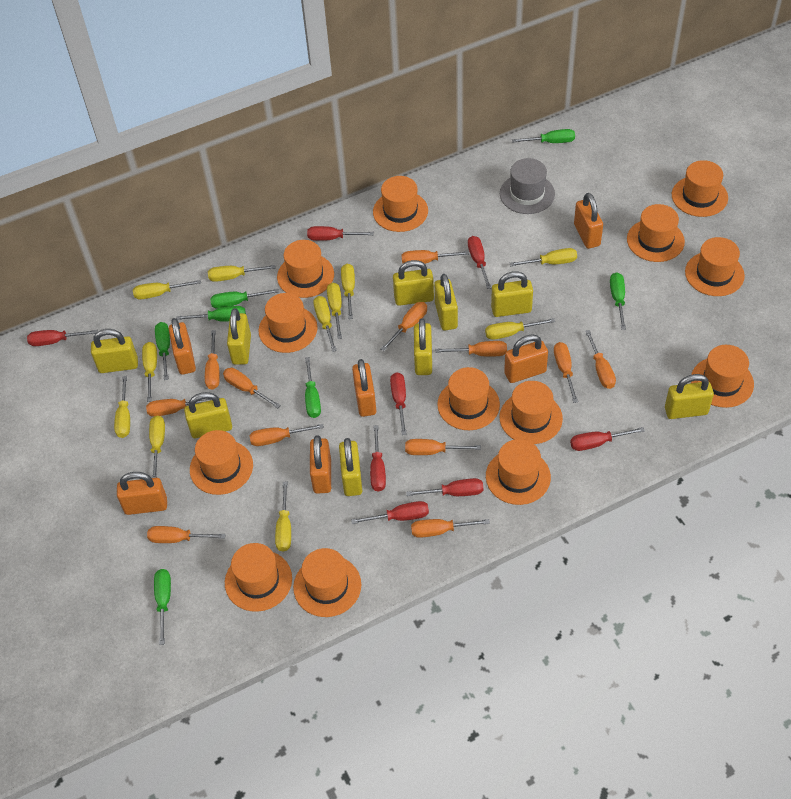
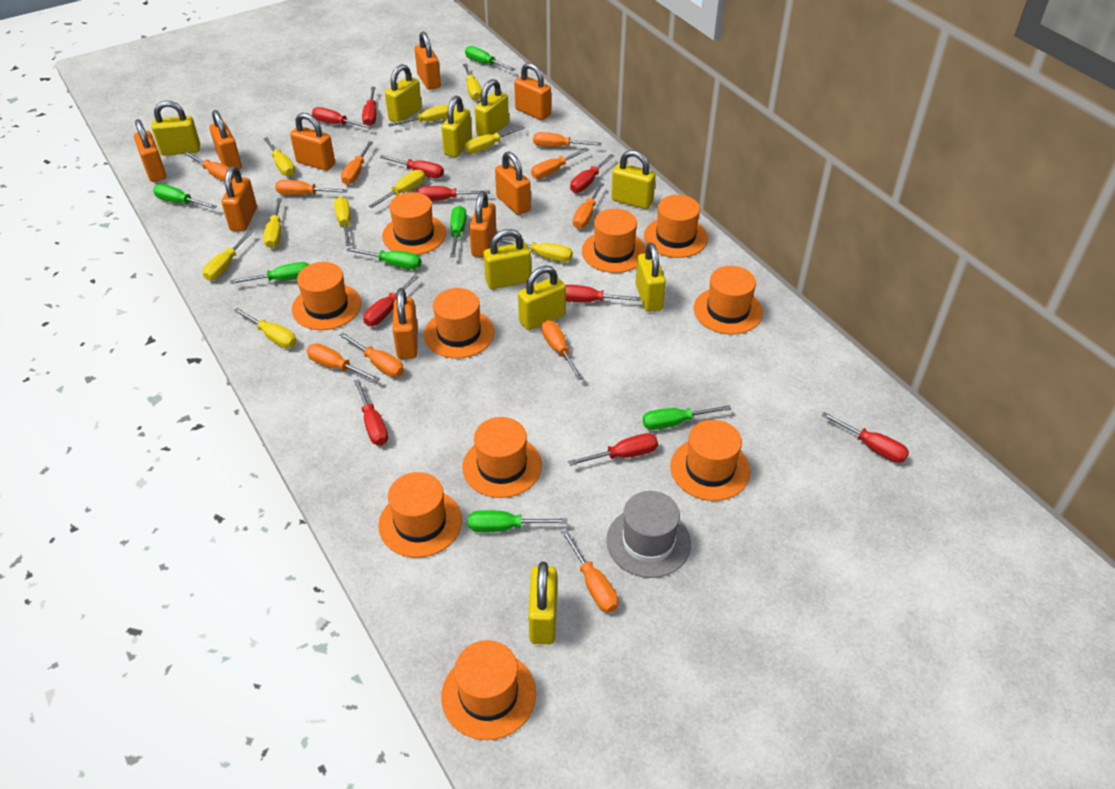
orange hat: [190,430,253,495] [225,543,292,612] [258,293,318,353] [277,240,334,298] [293,548,361,617] [373,176,428,232] [437,367,500,430] [486,439,551,505] [499,381,563,444] [627,204,685,262] [672,160,728,217] [685,237,745,296] [691,345,754,408] = 13 -> [292,262,361,330] [378,472,462,558] [382,192,446,255] [424,288,494,359] [441,640,536,740] [462,417,542,498] [582,209,646,273] [644,195,708,258] [670,420,750,501] [694,266,763,334] = 10
orange padlock: [117,472,167,515] [169,318,196,375] [310,435,331,494] [352,359,376,417] [504,334,548,383] [574,193,603,249] = 6 -> [134,119,166,182] [209,110,242,169] [221,166,257,231] [290,113,335,171] [393,288,418,359] [414,32,441,90] [469,191,497,258] [495,151,531,215] [514,63,551,120] = 9
orange screwdriver: [146,397,219,417] [147,526,226,543] [205,330,220,390] [223,368,281,408] [250,424,324,446] [381,302,427,351] [402,250,469,264] [405,439,481,455] [411,519,490,538] [435,341,507,357] [554,342,578,403] [585,330,616,389] = 12 -> [183,152,235,182] [275,180,348,195] [306,344,380,382] [339,333,404,377] [341,141,373,185] [531,148,589,179] [533,132,601,147] [541,320,583,380] [561,530,618,613] [573,183,604,229] = 10
red screwdriver: [27,330,98,346] [307,226,374,241] [351,501,429,524] [370,425,386,492] [390,372,407,435] [406,478,483,496] [468,236,491,289] [570,427,645,451] = 8 -> [312,107,372,129] [354,379,388,445] [362,87,376,126] [363,275,419,326] [379,155,444,178] [417,186,490,201] [565,285,641,302] [568,433,658,466] [570,154,615,193] [821,412,909,463] = 10
yellow screwdriver: [114,376,130,438] [133,280,201,299] [142,342,157,402] [149,416,165,478] [208,265,276,282] [275,482,291,552] [313,296,337,352] [327,282,342,339] [341,264,355,319] [485,318,555,340] [510,248,577,266] = 11 -> [203,230,254,280] [233,308,297,348] [263,137,295,176] [263,198,282,248] [334,197,351,246] [369,170,425,208] [388,105,449,126] [463,64,482,100] [465,126,525,154] [498,238,573,262] = 10

